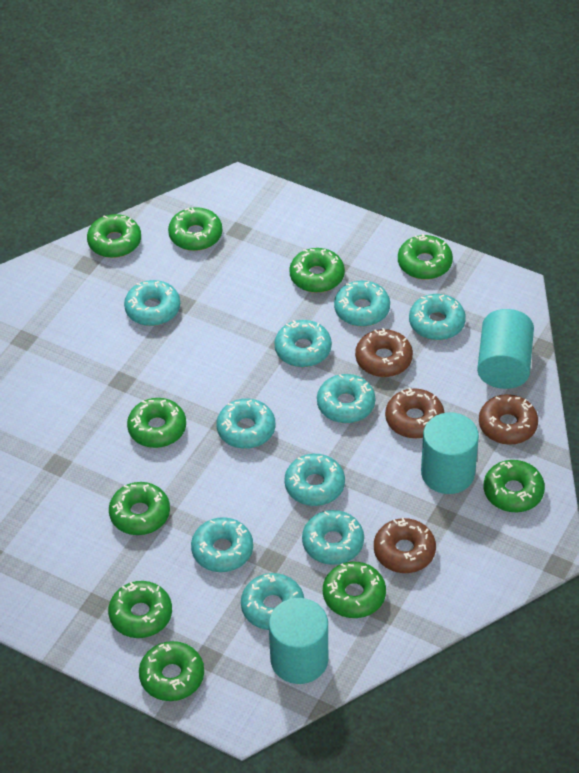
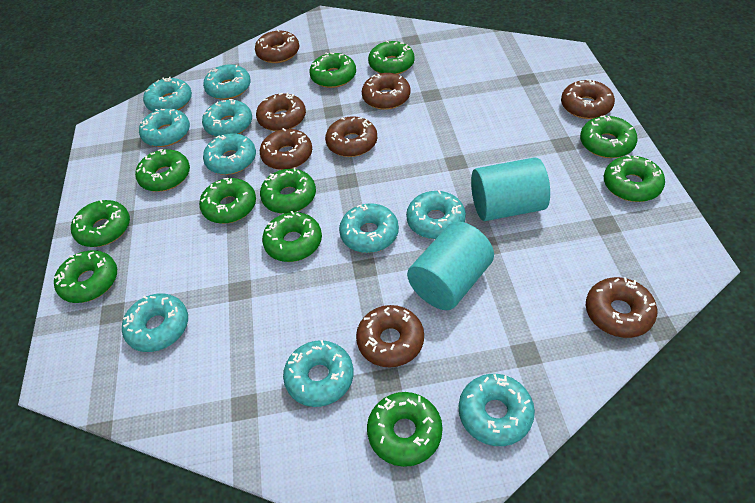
brown donut: [355,328,413,377] [374,518,436,573] [385,388,445,439] [479,394,538,445] = 4 -> [255,29,299,63] [256,92,306,131] [260,128,312,170] [325,116,377,157] [356,305,424,368] [362,73,410,110] [561,79,615,119] [586,277,657,338] = 8
green donut: [87,214,141,258] [108,581,172,638] [109,482,170,535] [127,398,186,448] [139,641,204,701] [168,207,222,251] [289,248,345,293] [323,562,386,618] [398,234,453,279] [484,460,545,512] = 10 -> [54,250,117,303] [71,200,130,247] [135,149,190,192] [199,178,256,224] [260,167,316,214] [262,211,322,262] [309,53,356,88] [367,392,443,467] [368,41,415,74] [580,115,638,158] [604,154,665,202] = 11
turquoise cylinder: [269,598,328,684] [421,413,479,494] [477,309,534,389] = 3 -> [407,222,494,310] [471,157,550,221] = 2

